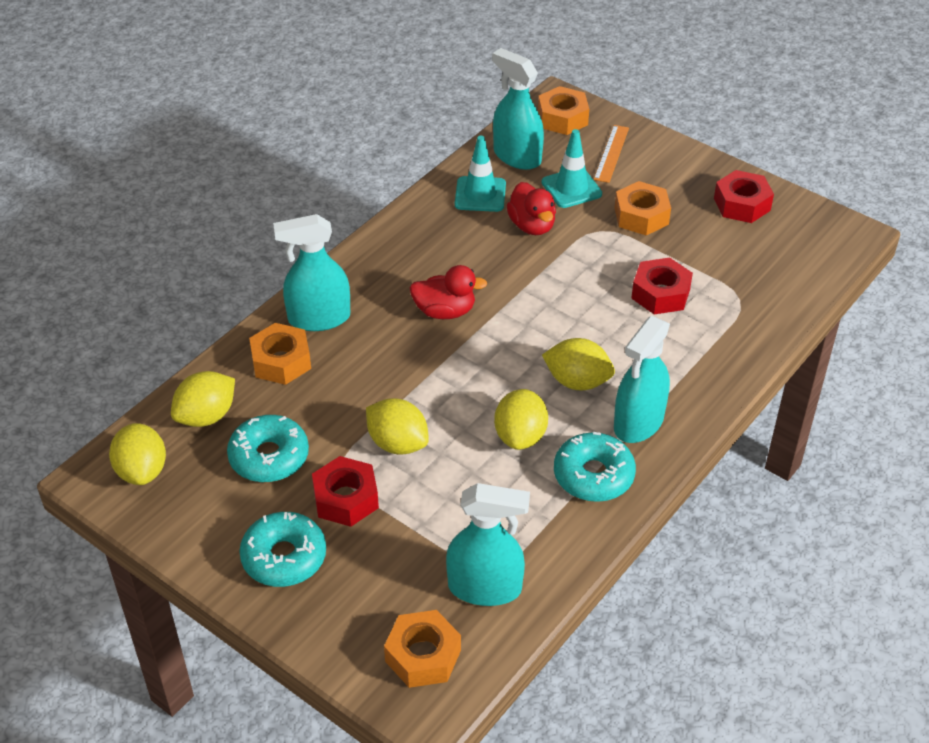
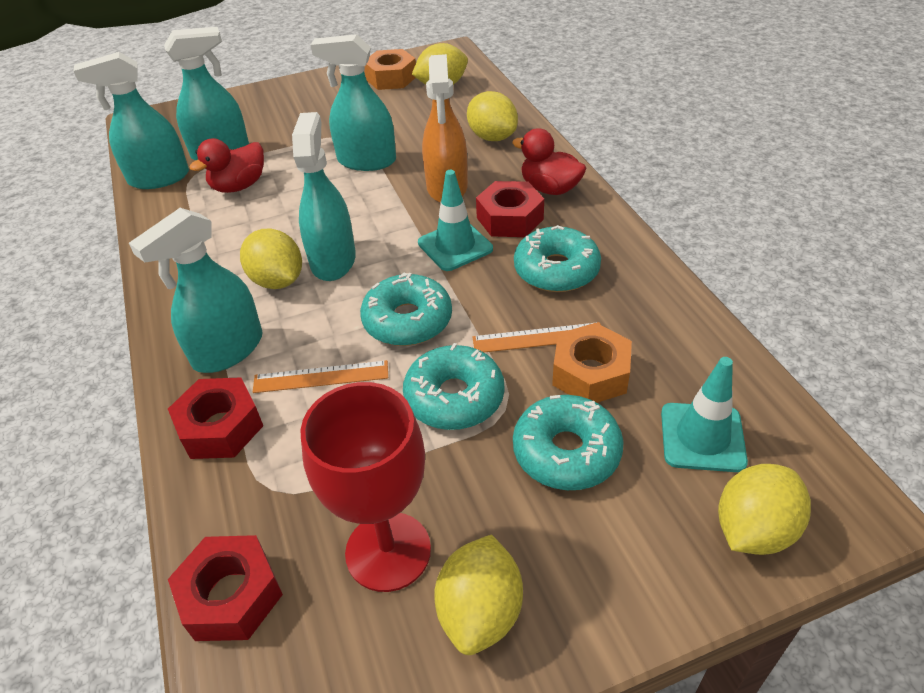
orange nut: [249,323,311,385] [384,610,461,688] [538,86,589,135] [615,181,671,235] = 4 -> [364,49,416,90] [552,323,632,403] = 2
orange ruler: [594,125,629,183] = 1 -> [253,360,388,393] [472,322,601,352] = 2
orange spray bottle: none = 0 -> [422,54,468,203] = 1
red goblet: none = 0 -> [300,382,431,592] = 1
turquoise donut: [227,415,309,482] [239,512,326,587] [554,432,636,502] = 3 -> [360,272,452,346] [403,343,504,430] [513,395,624,490] [514,225,601,292] = 4
turquoise spray bottle: [273,214,350,331] [446,483,530,606] [492,48,544,170] [614,316,670,443] = 4 -> [73,52,189,189] [129,208,263,373] [164,27,249,160] [292,112,356,281] [311,34,396,171] = 5

